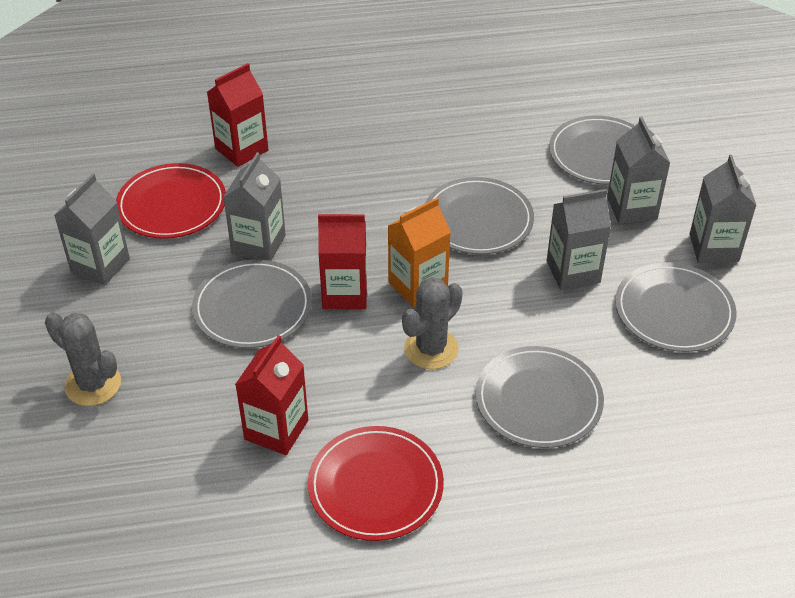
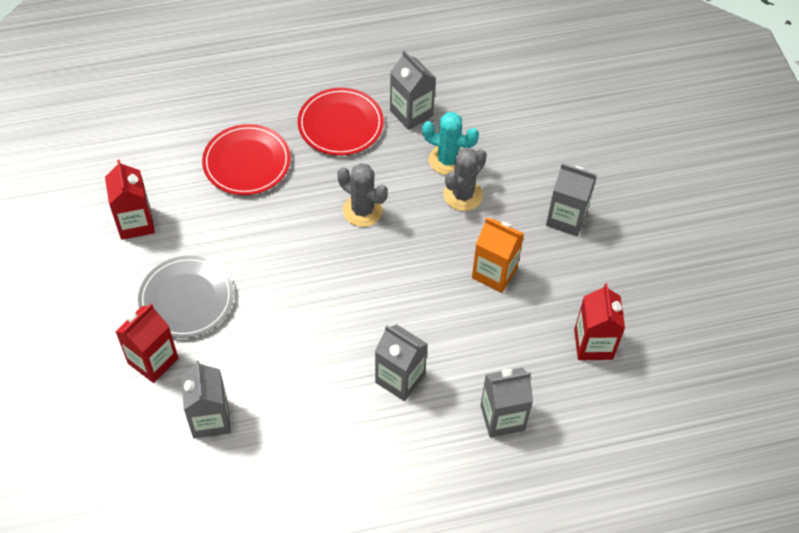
grey plate: [192,259,312,348] [425,177,534,254] [475,346,604,448] [549,116,635,185] [615,263,737,352] = 5 -> [138,256,234,338] = 1
turquoise cactus: none = 0 -> [422,112,479,175] = 1

